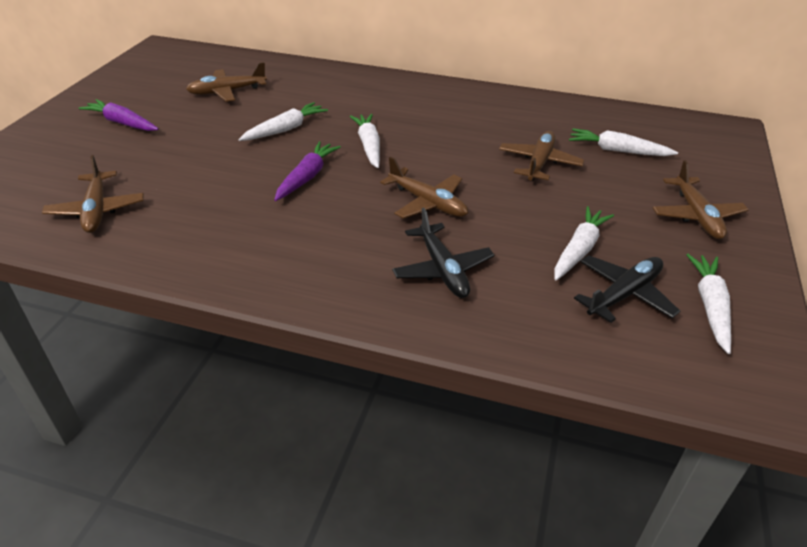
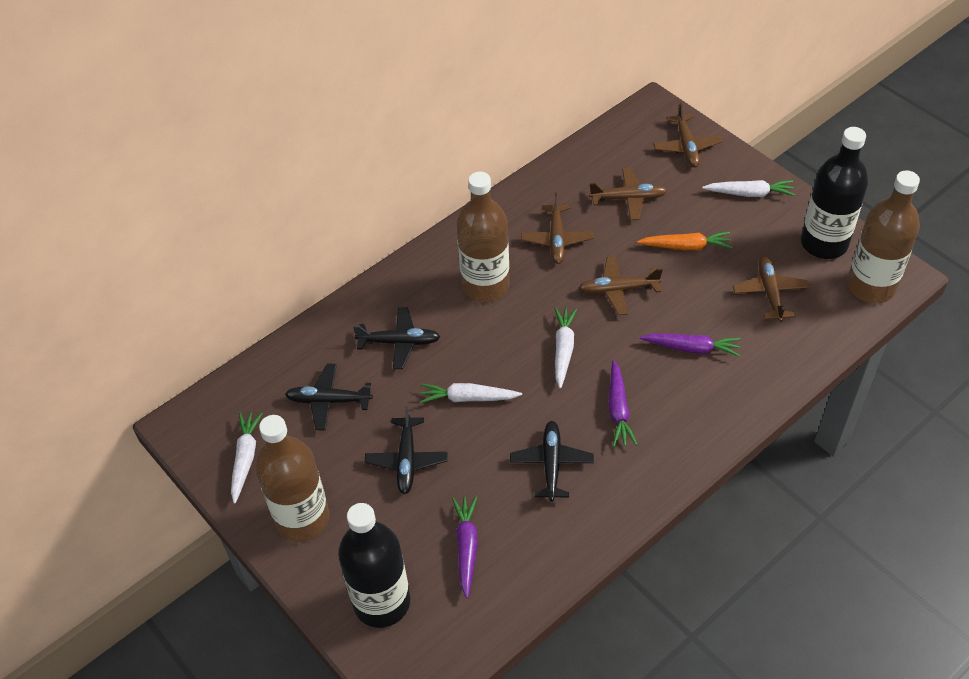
black bottle: none = 0 -> [338,503,410,628] [801,127,868,259] = 2
black plane: [392,208,494,298] [574,255,680,323] = 2 -> [285,364,373,430] [353,307,440,369] [365,406,448,494] [510,421,594,501] = 4
brown bottle: none = 0 -> [255,415,330,542] [457,172,509,302] [847,170,920,303] = 3
orange carrot: none = 0 -> [637,232,732,251] = 1
purple carrot: [79,99,158,131] [274,141,341,201] = 2 -> [452,496,478,598] [608,360,638,447] [639,333,741,357] = 3
white carrot: [239,102,328,141] [350,114,380,168] [554,206,614,280] [569,128,678,156] [686,254,731,354] = 5 -> [231,412,263,504] [420,383,522,403] [554,307,577,389] [702,180,795,197] = 4

